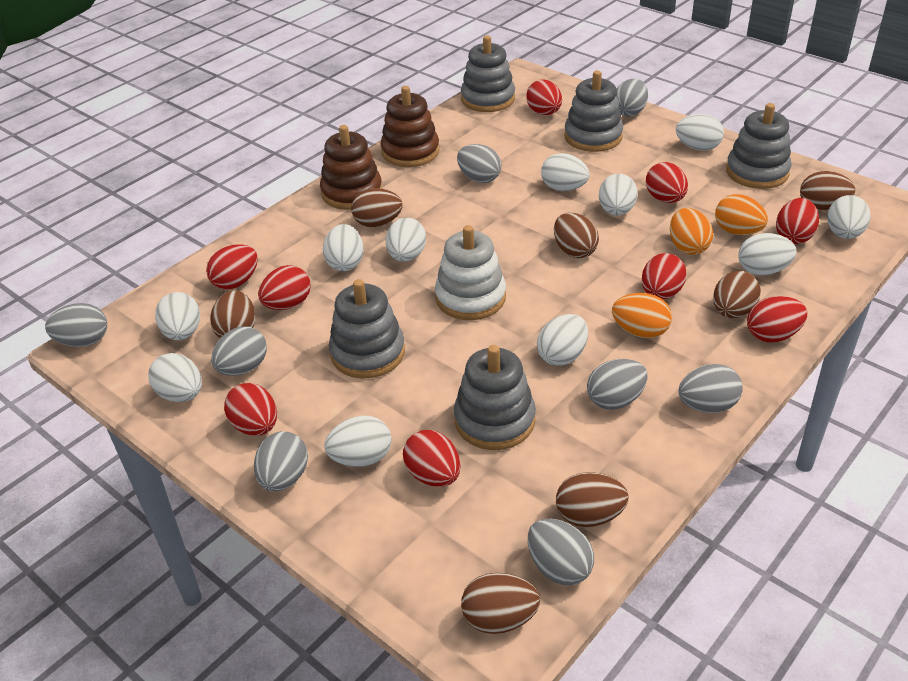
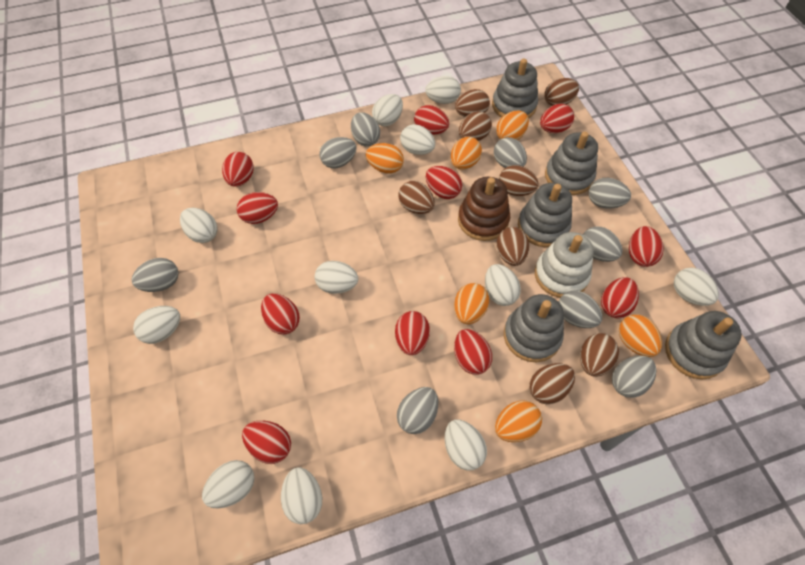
brown egg: [210,290,255,338] [351,188,402,227] [461,573,540,634] [554,213,599,258] [556,472,629,527] [713,271,761,318] [800,171,855,210] = 7 -> [398,181,435,214] [455,89,490,117] [459,111,492,141] [496,227,529,266] [499,165,539,196] [529,363,575,404] [544,78,579,106] [580,333,619,377] = 8
brown stacking toy: [320,125,383,210] [380,86,439,167] = 2 -> [458,177,510,241] = 1
grey egg: [45,303,107,347] [211,327,267,375] [254,431,308,492] [457,144,502,183] [528,519,594,585] [587,359,648,410] [616,79,648,117] [678,364,743,413] = 8 -> [131,258,178,292] [320,137,356,169] [351,112,380,146] [397,387,438,434] [494,137,527,168] [559,290,602,328] [583,226,623,262] [589,178,631,209] [612,355,657,398] = 9
orange egg: [612,293,672,338] [670,208,713,255] [715,194,768,235] = 3 -> [366,143,404,174] [451,137,482,170] [454,283,489,324] [495,400,542,442] [496,111,529,140] [619,314,662,357] = 6
red egg: [206,244,258,290] [224,383,277,436] [258,265,311,310] [403,430,461,487] [526,79,562,115] [642,253,686,299] [646,162,688,203] [747,296,807,342] [776,198,819,244] = 9 -> [222,152,254,187] [237,192,278,224] [242,421,291,464] [261,293,300,335] [395,311,430,355] [414,105,449,135] [426,166,462,199] [454,329,492,375] [540,104,574,133] [601,277,639,318] [629,226,664,267] = 11

